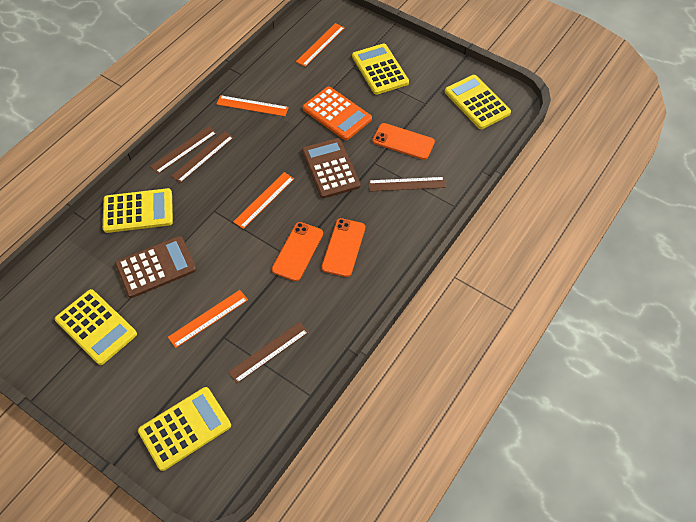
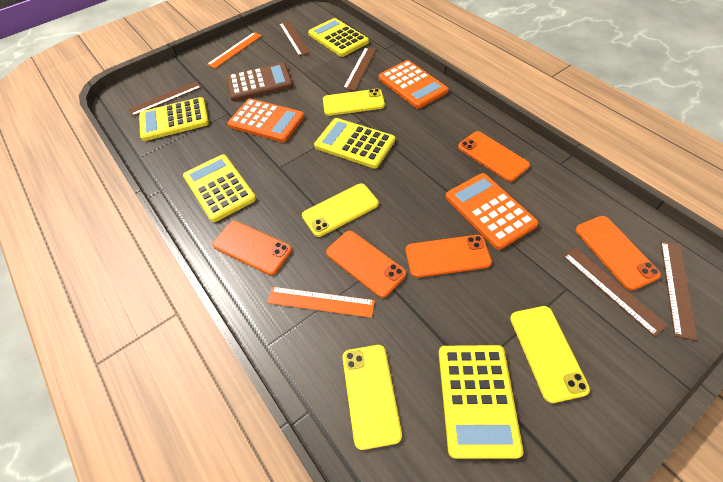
brown calculator: [115,236,197,298] [302,138,361,198] = 2 -> [226,62,293,101] = 1
brown ruler: [150,126,217,174] [171,131,234,183] [228,322,309,383] [368,177,446,192] = 4 -> [128,81,202,116] [279,21,310,56] [343,47,376,91] [563,247,668,337] [661,241,698,341] = 5
orange calculator: [303,87,372,140] = 1 -> [227,99,304,142] [379,60,449,109] [446,173,539,250] = 3
orange phone: [272,222,323,281] [321,218,365,277] [373,123,435,160] = 3 -> [212,221,292,275] [326,231,406,298] [406,235,492,278] [458,131,530,182] [575,216,661,291] = 5
orange ruler: [168,290,248,348] [217,95,289,116] [233,172,294,229] [296,23,345,67] = 4 -> [207,32,262,68] [267,287,375,318] = 2
yellow phone: none = 0 -> [302,184,379,237] [323,89,385,116] [342,345,402,450] [510,306,590,403] = 4

